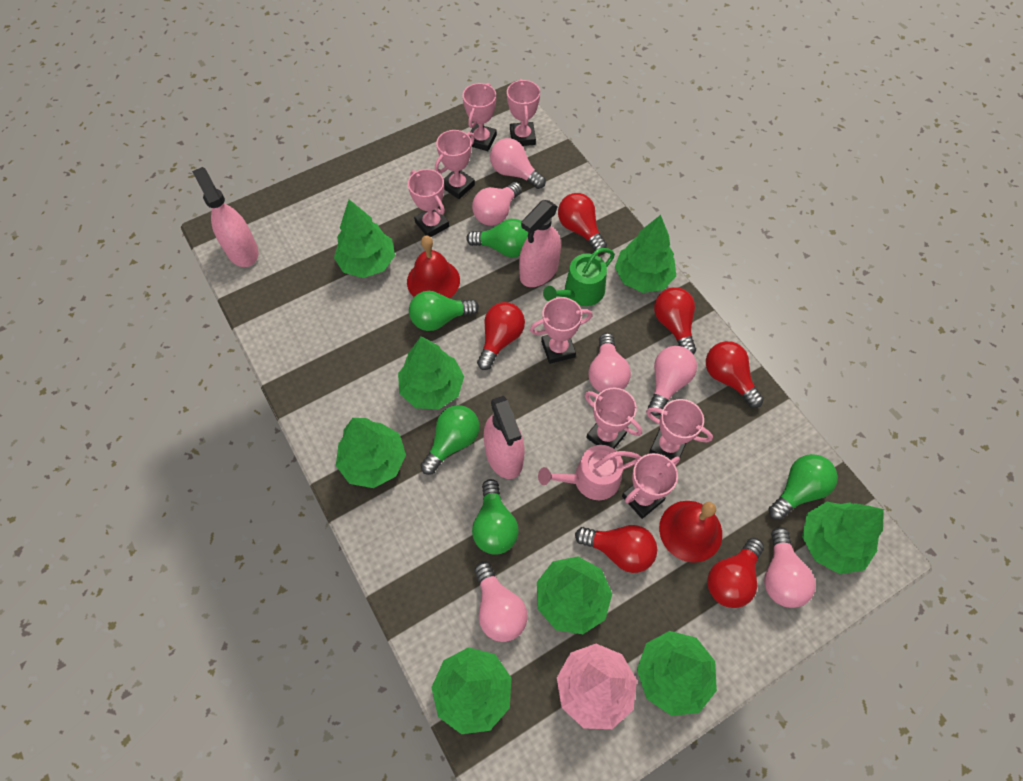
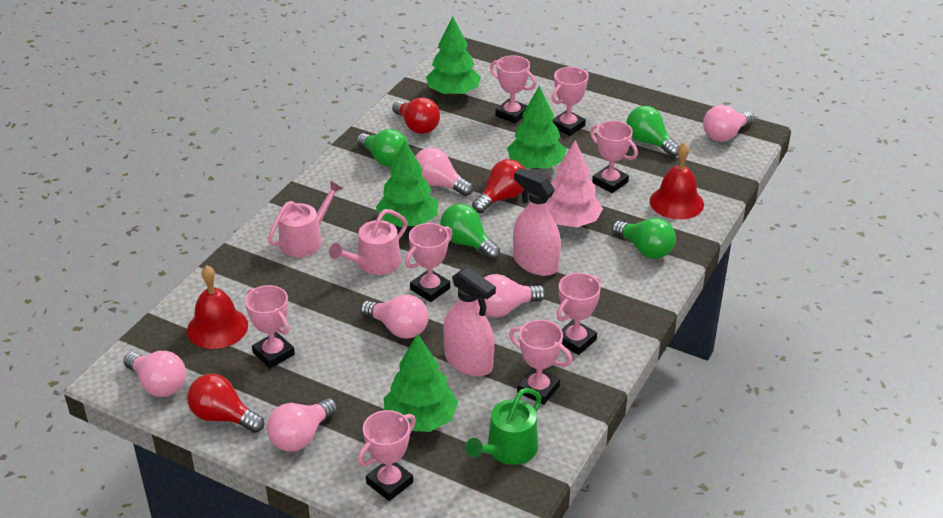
green light bulb: [409,291,479,331] [420,405,480,475] [466,219,528,257] [472,479,519,555] [768,454,838,520] = 5 -> [356,129,409,167] [440,204,500,260] [612,218,676,259] [626,106,680,157] = 4
green tree: [334,199,395,278] [336,418,406,488] [398,336,464,409] [431,647,511,734] [537,556,612,634] [615,215,676,293] [637,631,717,716] [802,502,884,574] = 8 -> [376,141,438,227] [384,334,458,432] [426,16,481,96] [507,86,566,169] = 4
pink spray bottle: [192,167,258,267] [484,396,525,479] [519,200,561,287] = 3 -> [443,267,496,377] [513,168,561,276] = 2
pink watering can: [538,445,641,500] = 1 -> [268,181,343,257] [329,209,408,275] = 2
red light bulb: [477,302,525,370] [558,193,607,253] [575,525,657,573] [654,287,696,355] [706,341,764,408] [707,538,764,608] = 6 -> [187,374,264,433] [392,97,440,134] [472,159,525,213] = 3

